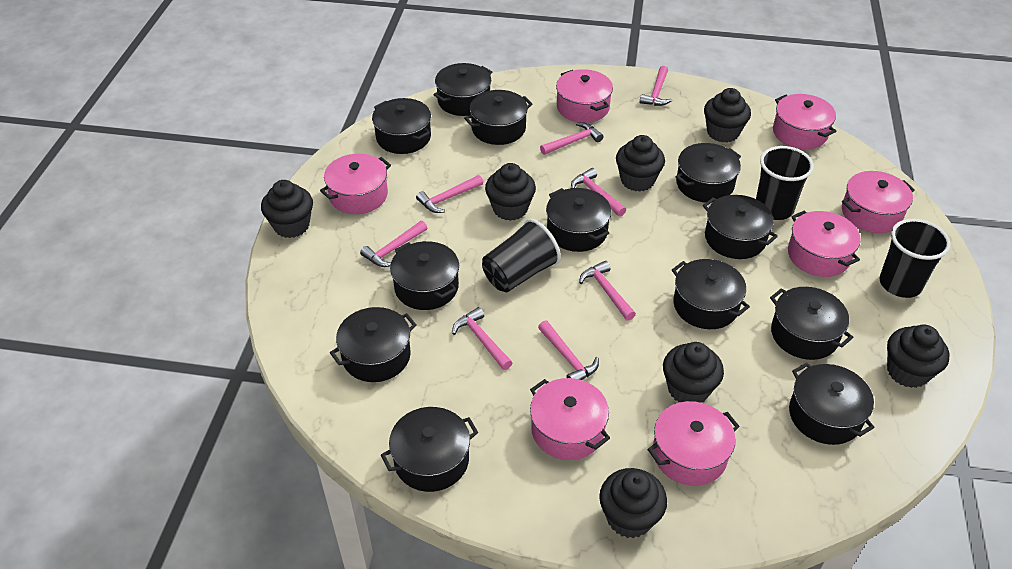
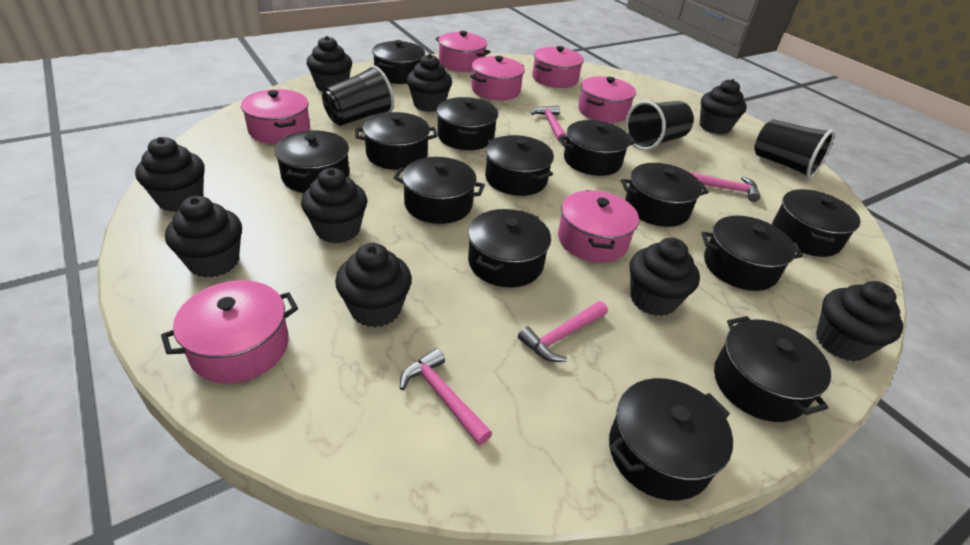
black cupcake: [261,180,313,238] [485,163,536,221] [599,468,667,538] [616,135,665,192] [663,342,724,403] [704,88,751,143] [887,324,949,388] = 7 -> [135,137,205,212] [165,196,242,278] [301,168,367,243] [307,36,352,91] [335,243,412,327] [407,54,452,112] [630,238,700,316] [700,79,747,134] [816,281,903,361] = 9
black pot: [330,307,417,382] [372,98,431,154] [381,407,478,492] [390,241,459,310] [433,63,492,116] [464,90,533,145] [546,188,612,252] [672,259,750,329] [676,143,741,203] [703,195,778,259] [770,287,853,360] [789,363,875,445] = 12 -> [274,131,349,193] [356,112,437,170] [372,40,425,84] [393,157,485,224] [436,97,498,150] [468,209,551,287] [485,135,554,196] [559,120,636,176] [609,378,733,501] [621,163,709,227] [701,216,803,291] [714,316,831,422] [772,189,860,257] = 13
pink hammer: [360,221,427,267] [416,175,483,213] [452,307,512,370] [538,320,599,380] [540,122,604,155] [571,168,626,217] [579,261,636,321] [640,66,672,106] = 8 -> [400,348,492,445] [518,301,608,362] [531,105,567,142] [689,172,761,202] = 4

